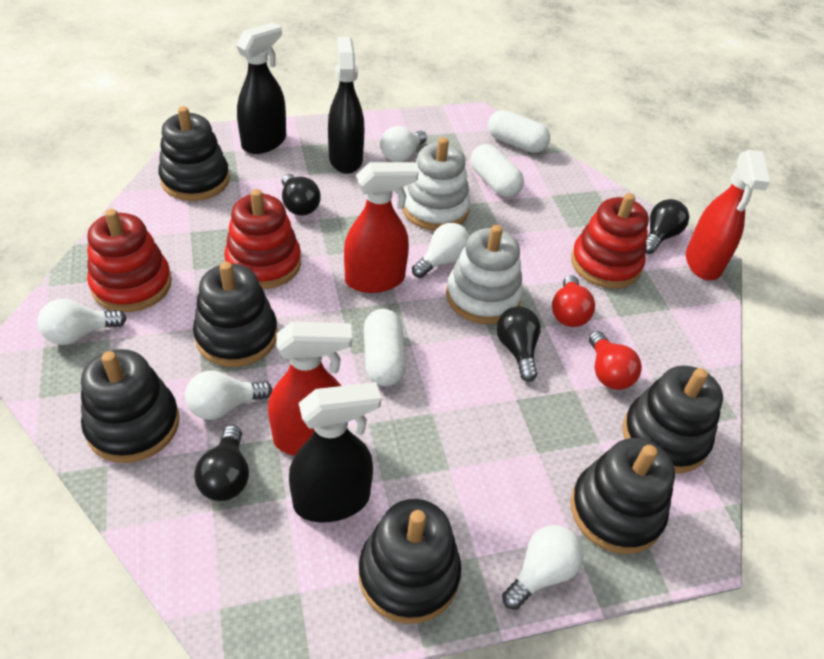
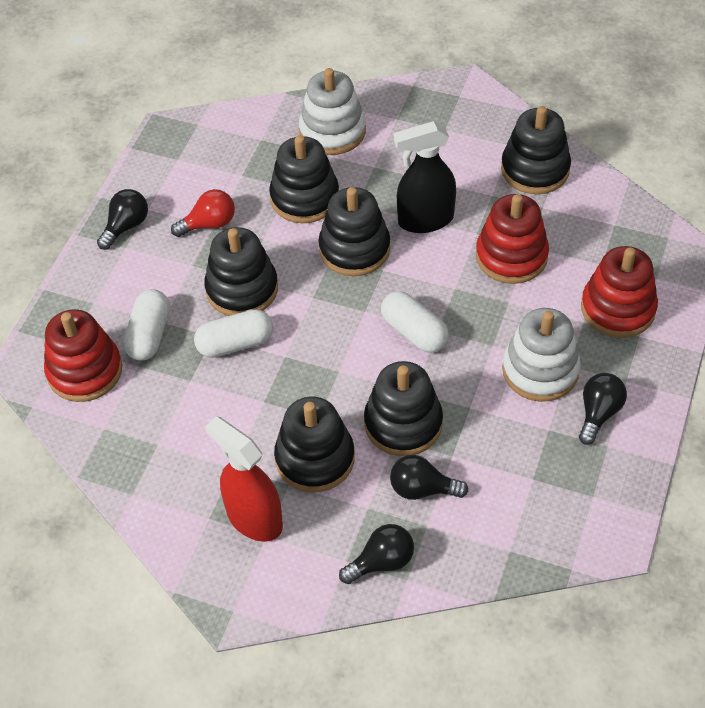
black spray bottle: [236,22,286,154] [289,382,381,522] [328,37,364,174] = 3 -> [394,121,456,233] = 1
red light bulb: [552,275,595,327] [589,331,642,390] = 2 -> [171,189,235,237] = 1
red spray bottle: [268,321,352,456] [344,162,419,293] [686,150,770,280] = 3 -> [205,416,283,542] = 1
white light bulb: [38,299,127,345] [185,370,272,420] [380,126,427,162] [412,223,470,278] [502,525,584,610] = 5 -> none = 0

